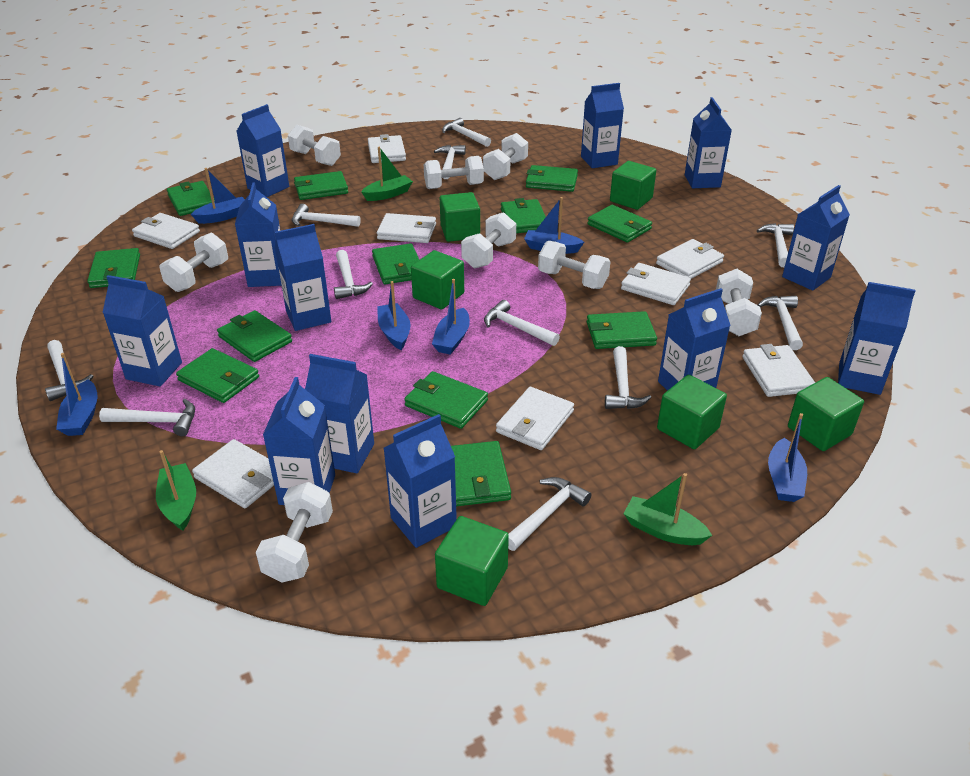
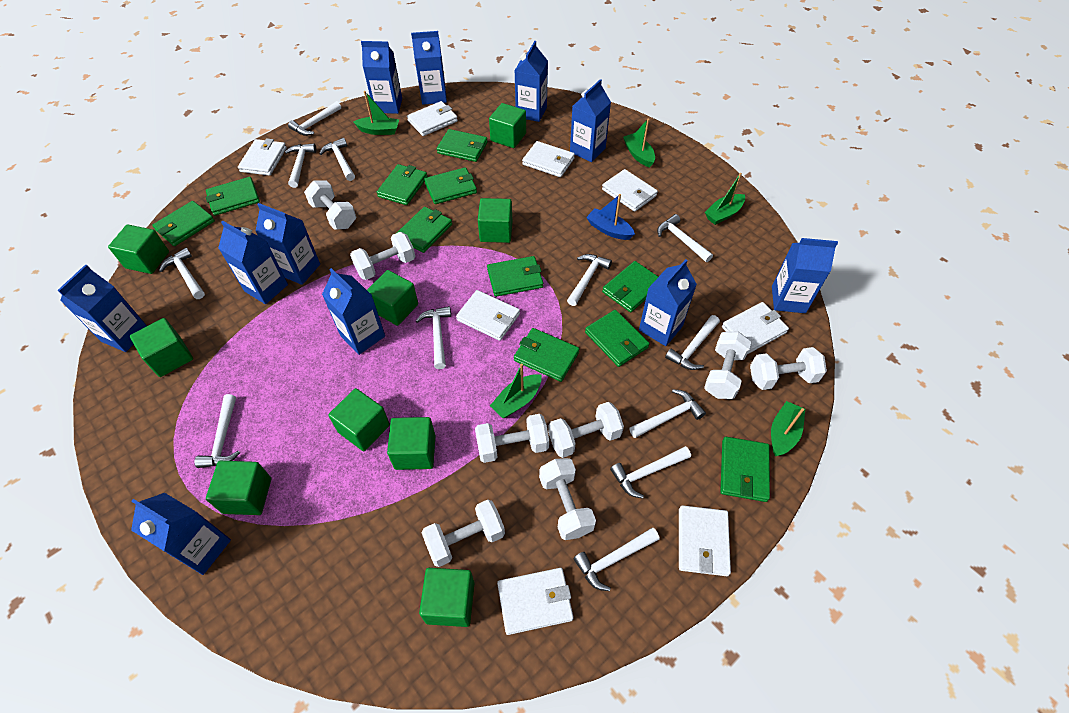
blue boat: [56,353,98,436] [191,168,245,224] [377,281,411,350] [432,279,470,355] [524,197,584,254] [768,413,807,502] = 6 -> [586,194,635,240] = 1
blue carton: [102,275,182,386] [235,182,282,287] [236,104,289,197] [263,377,335,505] [275,224,331,331] [305,354,374,473] [384,414,457,548] [581,83,624,168] [658,288,731,391] [685,97,732,188] [782,185,850,291] [838,282,916,395] = 12 -> [58,264,147,352] [131,493,231,575] [218,221,288,304] [256,203,320,285] [322,268,385,355] [361,41,402,114] [411,31,447,105] [515,41,548,122] [570,79,611,162] [639,259,697,346] [772,238,838,313] = 11
green boat: [156,450,196,531] [361,147,413,201] [624,473,712,545] = 3 -> [354,91,399,135] [490,363,541,418] [623,119,655,168] [705,173,745,225] [771,401,805,456] = 5
green cube: [411,250,464,309] [435,516,509,606] [440,192,480,242] [610,161,656,210] [657,375,727,449] [788,377,864,451] = 6 -> [108,224,169,274] [130,318,193,377] [206,461,271,515] [328,388,390,451] [367,270,418,326] [387,417,436,470] [419,568,474,627] [478,198,512,243] [489,103,526,148] = 9
green wallet: [87,248,140,288] [167,181,215,216] [176,348,259,403] [217,310,292,362] [294,171,348,200] [372,243,419,284] [404,371,488,429] [451,441,511,506] [501,198,546,233] [526,165,578,192] [587,205,652,243] [587,311,657,349] = 12 -> [152,201,215,246] [206,177,260,216] [377,164,428,205] [397,207,452,253] [424,167,477,204] [437,129,488,162] [487,256,543,297] [514,328,579,382] [585,310,649,367] [602,261,658,312] [720,437,770,502] = 11
white hammer: [45,340,93,401] [99,399,195,436] [292,204,361,227] [334,250,373,299] [434,145,466,179] [442,118,491,147] [484,300,560,346] [508,477,591,551] [605,346,651,409] [757,223,794,267] [758,296,803,350] = 11 -> [159,248,205,299] [194,394,240,468] [285,144,316,188] [288,101,341,136] [319,138,355,181] [416,306,451,369] [567,254,612,306] [573,528,660,591] [610,446,691,499] [629,389,706,438] [657,214,713,262] [665,315,720,370] = 12

